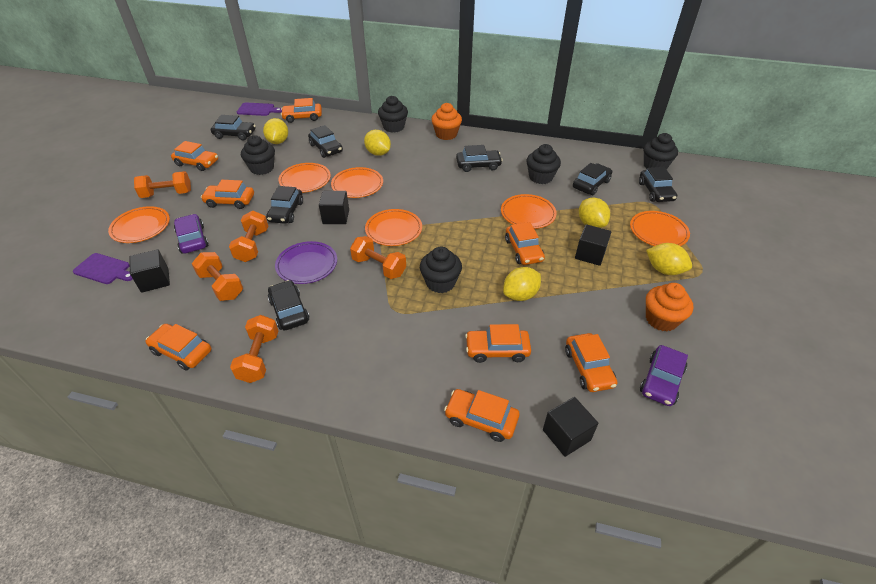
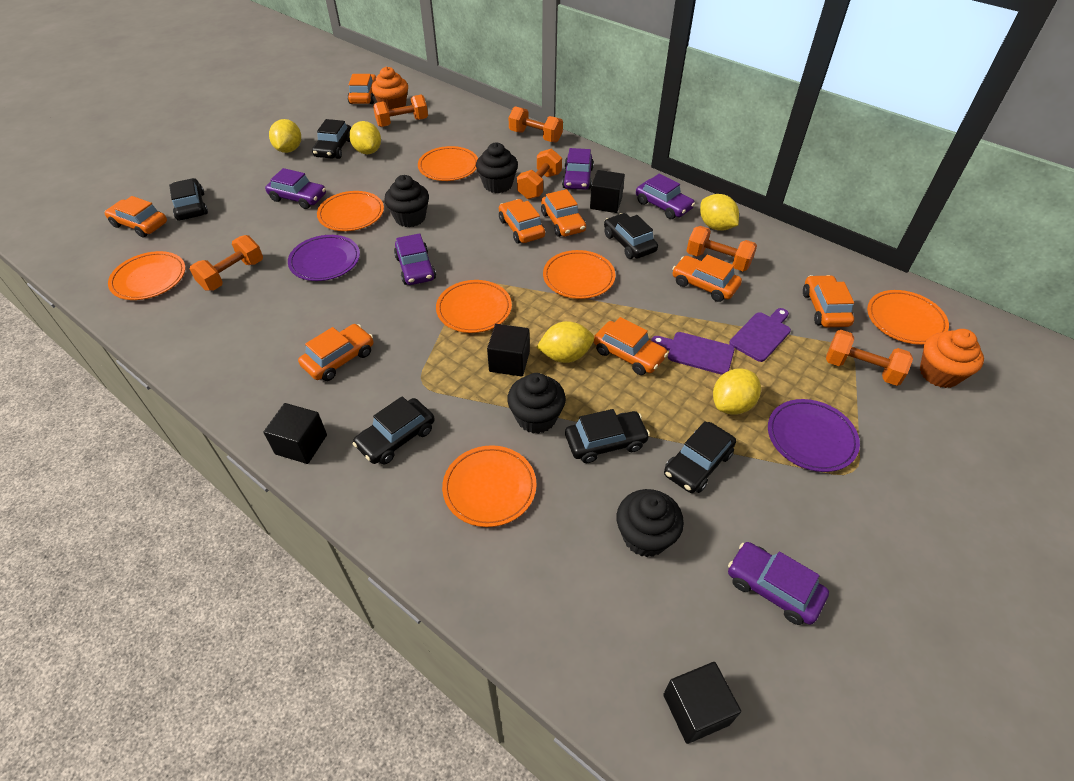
black car: [211,115,256,140] [266,186,303,224] [268,280,309,330] [308,125,343,158] [456,145,503,172] [573,163,612,195] [639,167,677,202] = 7 -> [169,178,208,221] [312,119,351,159] [353,396,435,465] [565,409,650,463] [604,213,658,259] [664,421,736,493] = 6
black cupcake: [241,135,275,175] [378,96,408,133] [420,246,462,293] [527,144,561,184] [644,133,678,170] = 5 -> [384,175,429,227] [476,143,518,193] [507,373,566,434] [616,489,684,557] = 4
orange dumbbell: [134,171,191,198] [191,252,243,301] [229,211,268,262] [230,315,278,383] [350,236,406,279] = 5 -> [190,235,263,291] [373,95,428,127] [508,106,563,143] [517,149,562,199] [686,226,757,271] [826,330,913,386] = 6
orange plate: [108,206,170,243] [278,163,331,193] [331,167,383,198] [365,209,422,246] [501,194,557,229] [630,211,690,246] = 6 -> [108,251,185,300] [317,191,384,231] [418,146,478,181] [436,280,512,333] [442,445,537,527] [543,250,615,299] [867,290,949,345] = 7
purple car: [174,214,209,254] [640,345,688,406] = 2 -> [265,168,326,209] [394,233,436,285] [562,148,594,190] [636,174,695,219] [728,542,829,625] = 5
purple plate: [275,241,337,284] = 1 -> [288,235,360,281] [768,399,860,472] = 2

